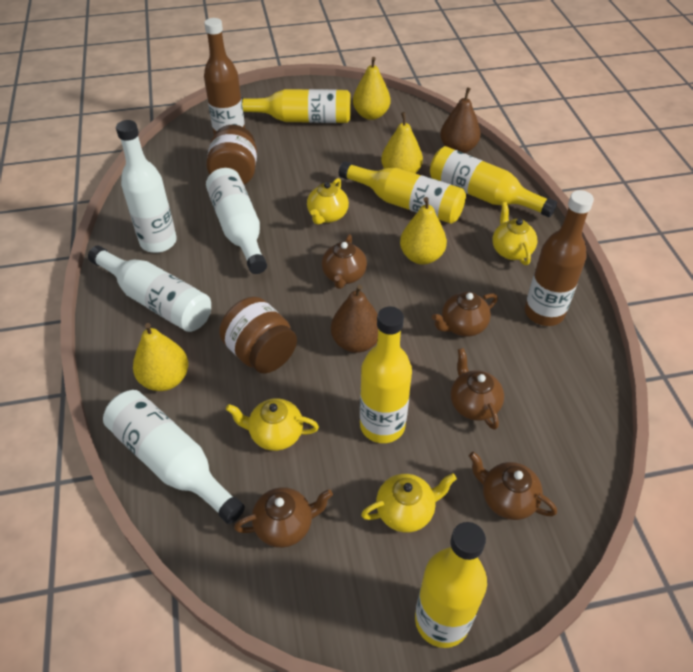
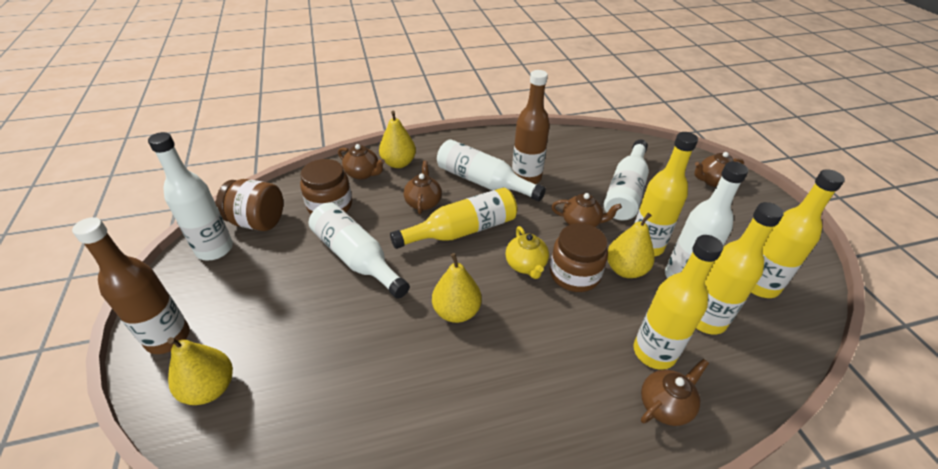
brown jar: [206,125,257,185] [219,297,297,373] = 2 -> [216,179,283,231] [300,159,352,214] [550,223,608,292] = 3
brown pear: [331,285,378,353] [440,87,481,153] = 2 -> none = 0
white bottle: [88,246,211,332] [103,390,245,524] [116,120,177,253] [206,168,267,274] = 4 -> [148,132,233,261] [309,202,410,299] [437,139,546,201] [604,140,649,220] [665,162,748,278] = 5
yellow teapot: [226,398,319,451] [307,178,349,225] [361,473,457,533] [492,202,538,265] = 4 -> [506,226,549,279] = 1

